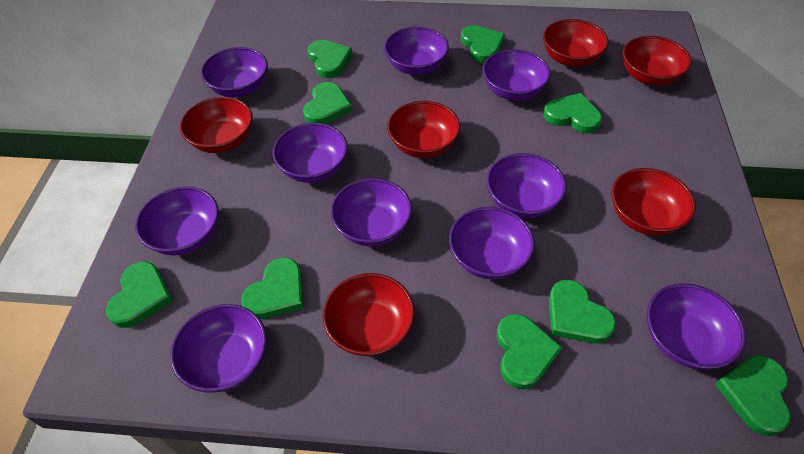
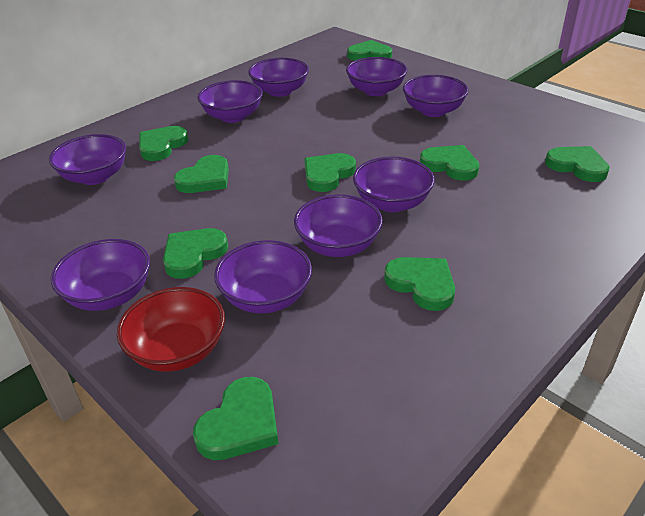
purple bowl: [135,187,219,255] [170,304,267,392] [201,47,268,97] [272,123,348,183] [330,178,412,246] [384,27,449,75] [449,207,535,279] [482,49,551,100] [486,153,566,218] [647,283,746,369] = 10 -> [49,134,126,185] [51,239,150,311] [198,80,263,123] [214,240,312,313] [248,58,309,97] [294,194,383,257] [346,57,407,96] [353,156,435,212] [403,75,469,117] = 9
red bowl: [180,97,253,153] [323,273,415,356] [387,101,460,158] [543,19,609,67] [611,168,696,235] [623,36,692,86] = 6 -> [117,287,225,372] = 1

